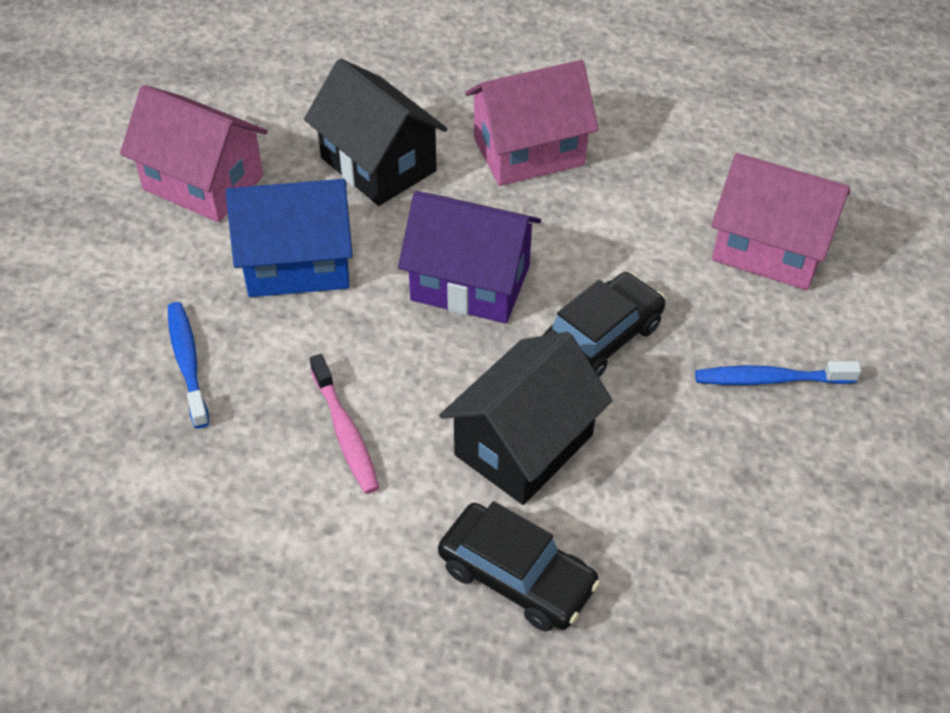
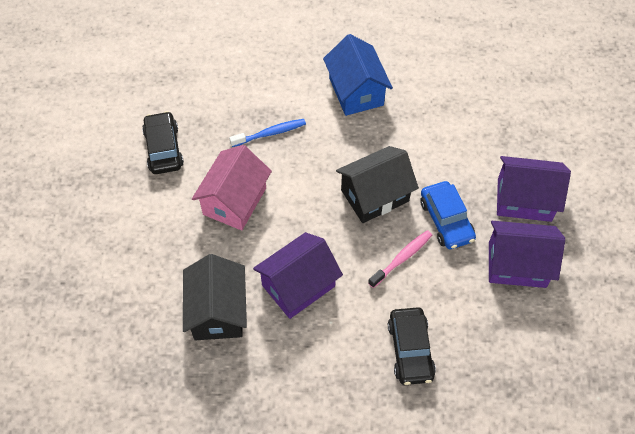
blue car: none = 0 -> [420,181,476,249] = 1
blue toothbrush: [168,302,209,428] [695,361,861,385] = 2 -> [229,119,306,147] = 1
pink house: [120,85,268,222] [465,60,599,186] [711,153,850,290] = 3 -> [192,145,272,230] = 1
purple house: [398,191,541,324] = 1 -> [253,232,343,319] [489,221,565,288] [497,156,571,222] = 3

